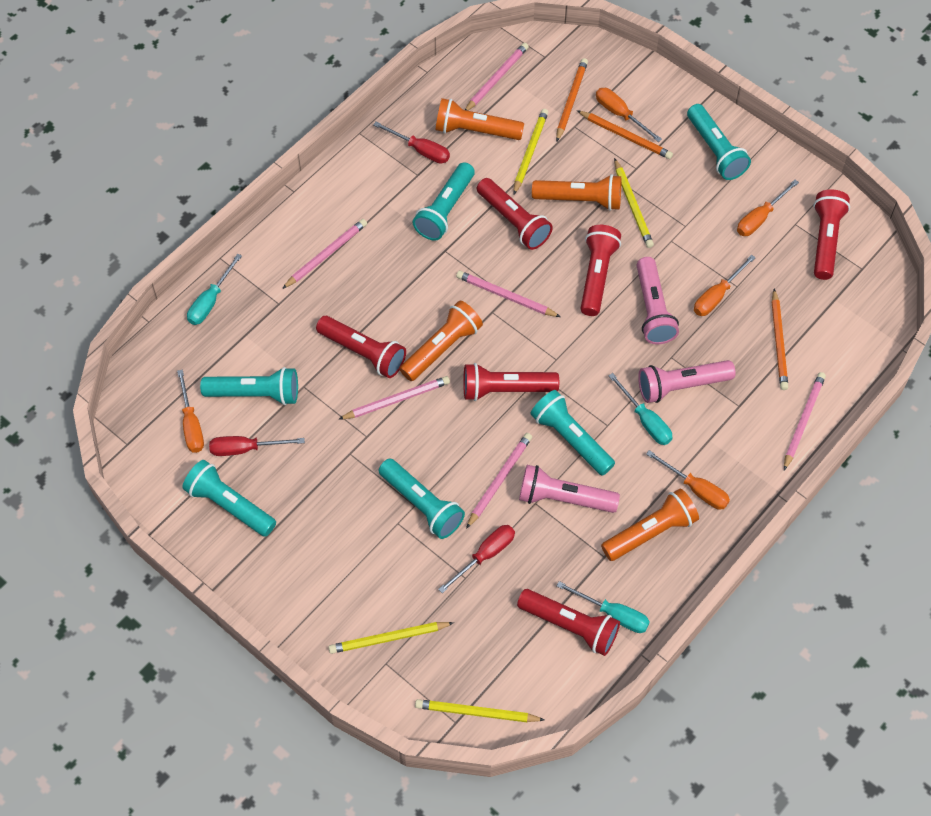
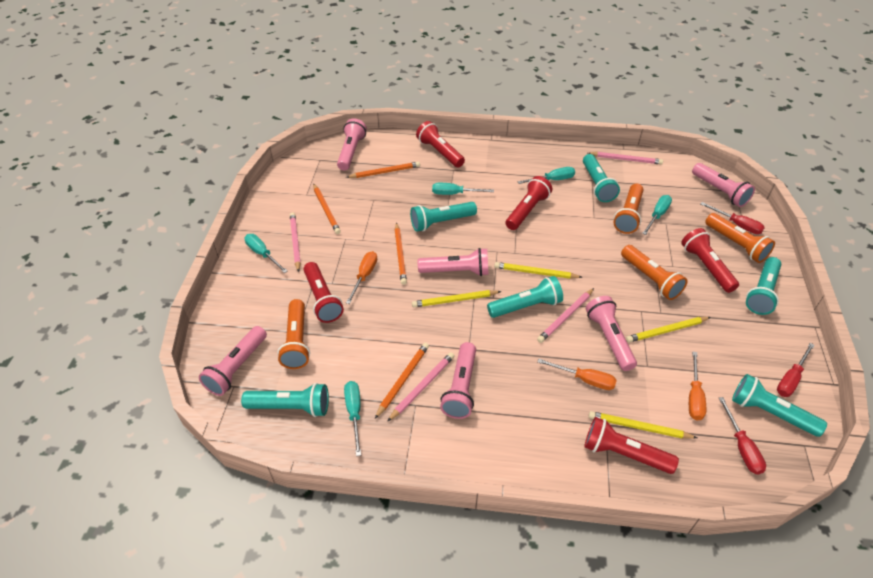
orange pencil: [556,58,588,142] [577,110,673,159] [772,289,788,390] = 3 -> [313,183,341,234] [346,162,420,178] [375,343,429,419] [395,222,407,285] = 4
orange screwdriver: [177,369,204,453] [596,88,662,142] [646,450,730,510] [694,255,756,316] [737,180,799,236] = 5 -> [346,251,377,304] [537,359,616,390] [689,351,706,421] = 3
pink flashlight: [519,465,620,513] [637,257,679,344] [638,360,736,403] = 3 -> [199,326,267,396] [337,118,367,171] [418,248,489,276] [440,342,476,419] [586,296,637,371] [692,163,755,207] = 6
pink pencil: [282,219,367,289] [338,376,450,420] [456,271,560,317] [465,43,529,111] [466,433,532,529] [784,372,826,470] = 6 -> [290,212,301,272] [387,352,454,422] [537,288,594,343] [588,152,663,165] = 4
red flashlight: [316,316,406,378] [463,363,559,401] [477,178,553,250] [517,589,620,656] [580,225,621,316] [814,189,850,280] = 6 -> [303,262,344,323] [416,121,465,167] [506,176,552,230] [584,417,679,474] [681,228,739,293] = 5
turquoise screwdriver: [187,254,242,325] [557,581,650,633] [608,373,672,445] = 3 -> [244,234,288,273] [344,381,361,456] [432,183,494,195] [517,167,575,184] [642,195,672,235] = 5

